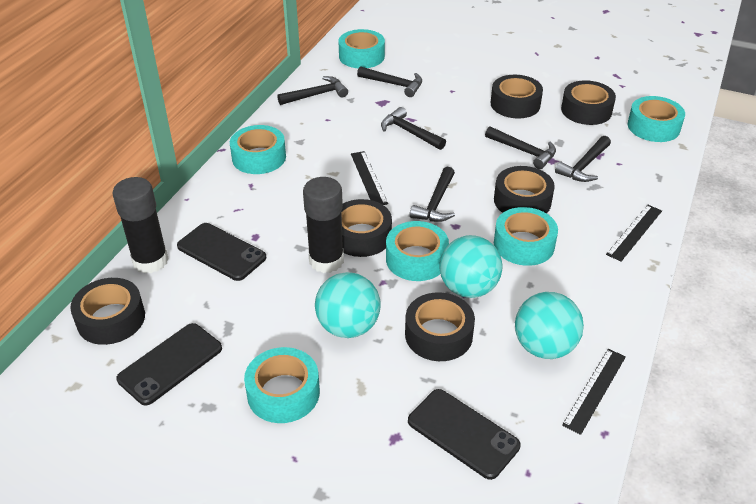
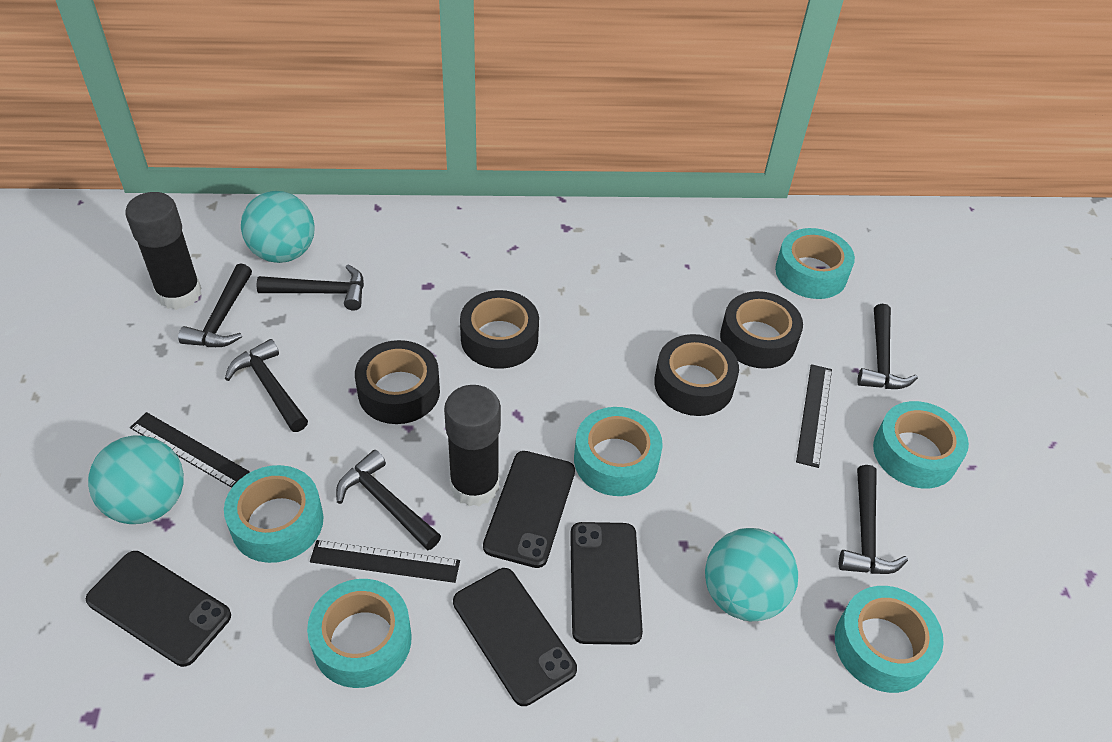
black phone: [116,323,222,405] [177,223,266,281] [408,389,521,480] = 3 -> [86,551,231,667] [453,568,577,706] [483,451,575,568] [570,522,643,645] = 4
black tape: [70,278,145,345] [341,199,392,257] [405,292,475,361] [491,75,543,118] [494,166,555,213] [561,80,616,125] = 6 -> [355,340,440,424] [460,290,539,369] [654,334,739,416] [720,291,803,369] = 4

